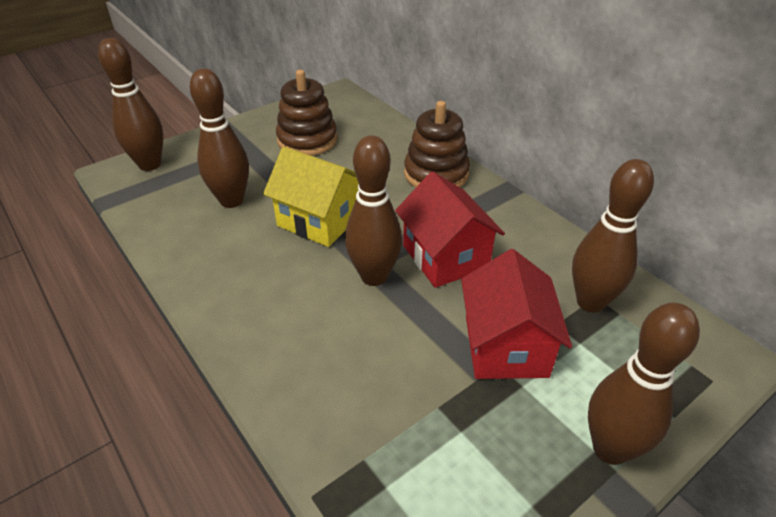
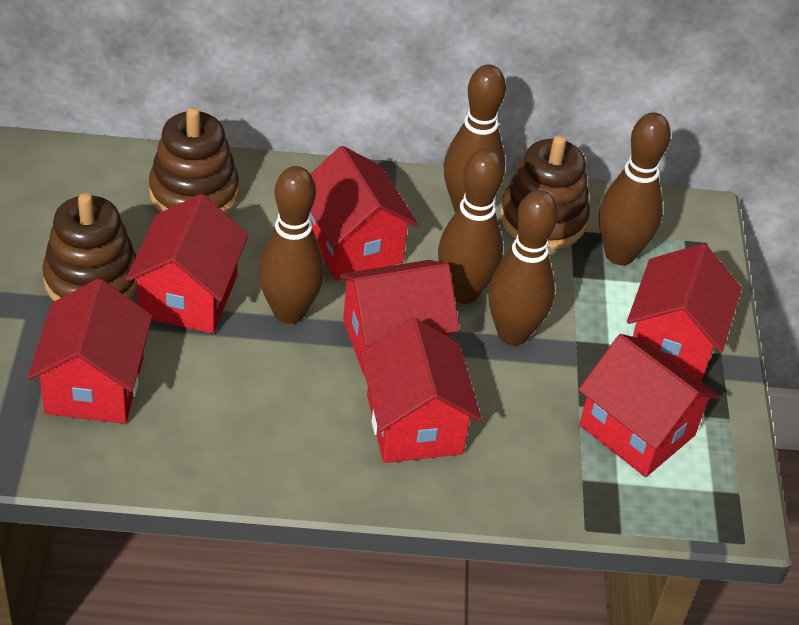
brown stacking toy: [276,70,337,156] [404,101,470,188] = 2 -> [42,193,137,301] [149,107,239,214] [500,135,590,249] = 3
red house: [395,171,505,288] [461,249,572,379] = 2 -> [28,278,152,424] [126,194,248,334] [310,146,419,281] [339,260,460,376] [360,318,482,463] [578,334,719,477] [627,243,742,382] = 7
yellow house: [263,147,359,247] = 1 -> none = 0

